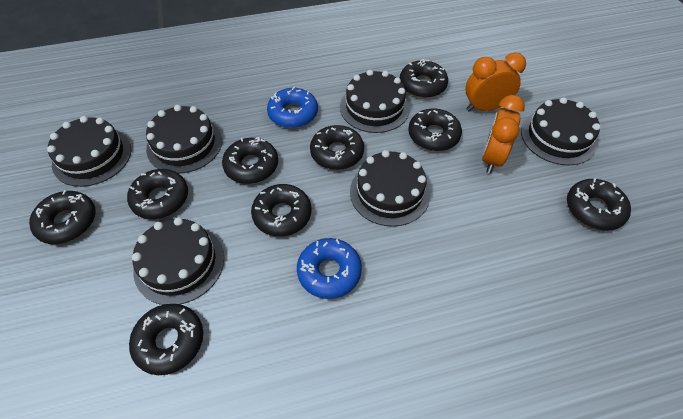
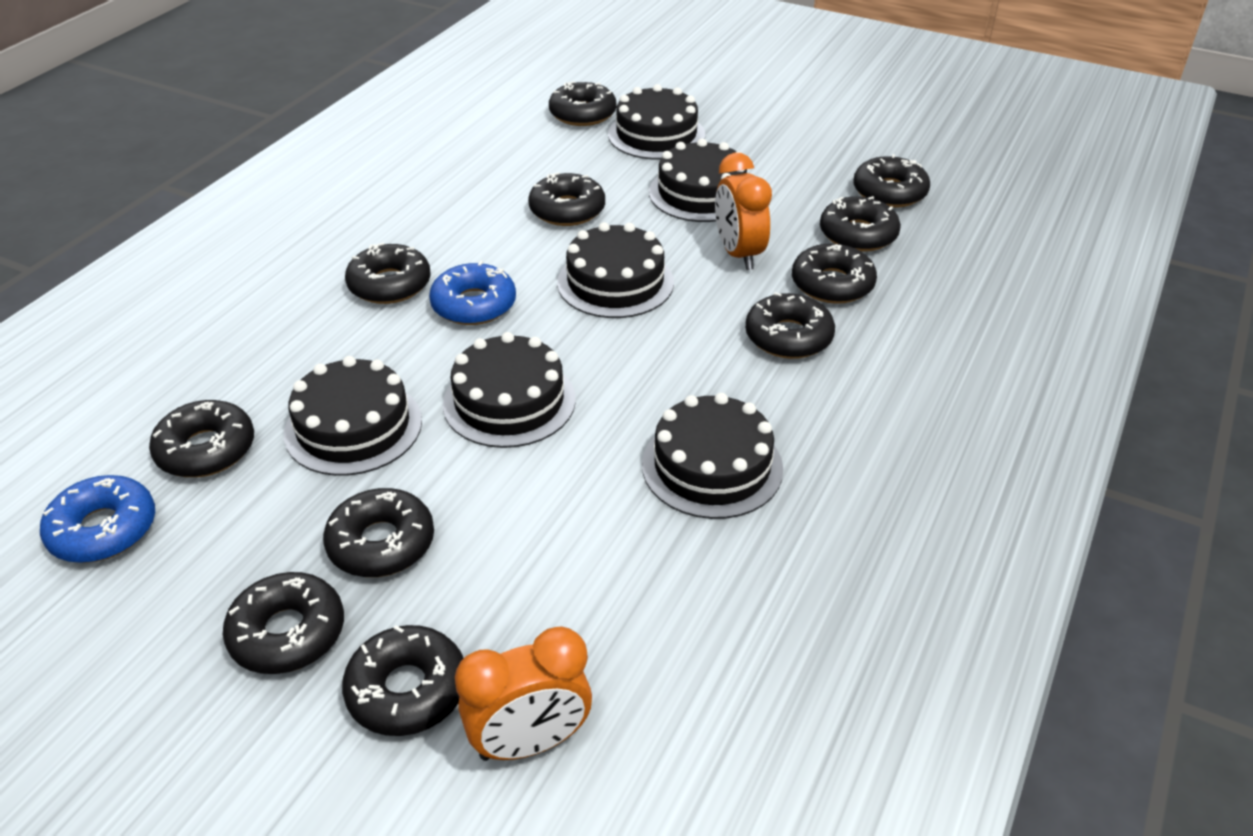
black donut: [29,190,96,244] [127,169,188,219] [129,304,203,375] [222,137,278,184] [251,184,312,237] [310,125,364,170] [400,59,448,98] [408,109,462,151] [567,178,631,231] = 9 -> [149,400,254,477] [223,572,344,674] [323,488,434,577] [342,625,464,736] [345,243,431,304] [528,172,605,226] [549,81,616,126] [745,292,835,359] [792,244,877,304] [820,196,901,252] [853,154,930,207] = 11

